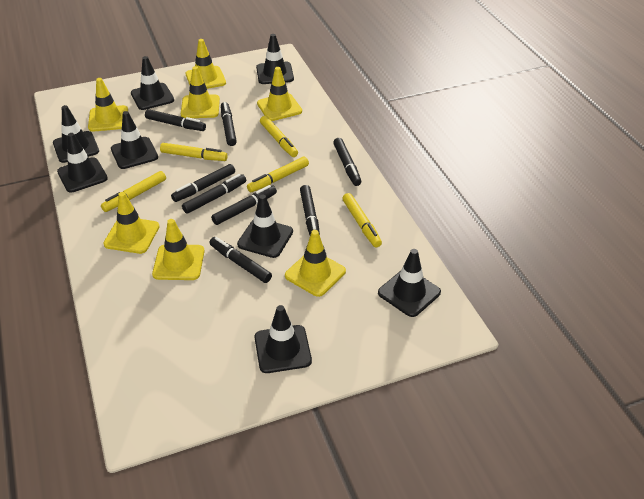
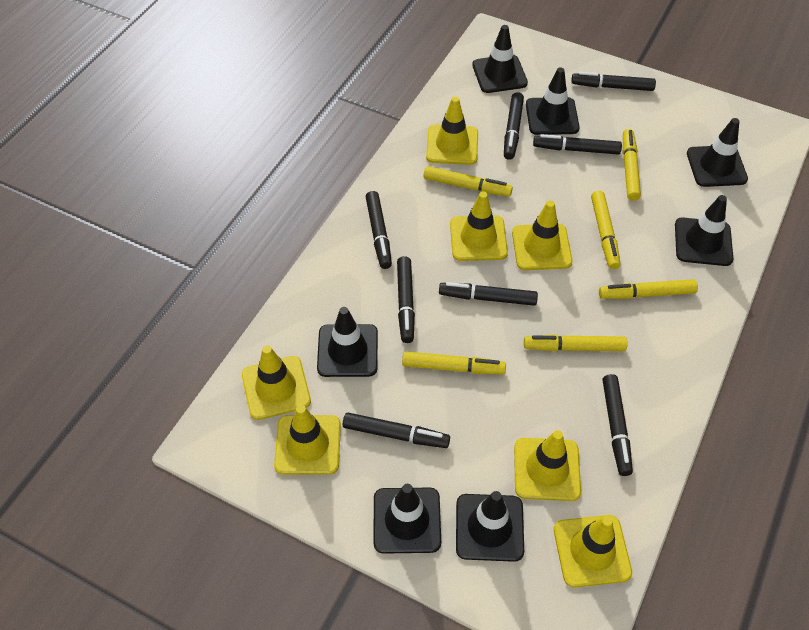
black traffic cone: [53,105,99,163] [57,133,108,192] [111,111,158,169] [131,56,174,110] [237,195,293,258] [255,305,312,373] [256,34,294,84] [378,249,441,317] = 8 -> [317,307,378,377] [374,484,441,554] [456,491,524,562] [472,25,528,93] [526,67,580,135] [675,195,733,266] [687,118,748,187] = 7
yellow marker: [101,171,166,212] [160,143,228,161] [247,157,309,192] [260,116,298,157] [342,193,382,247] = 5 -> [402,351,506,374] [424,166,513,197] [524,335,627,351] [591,190,620,269] [599,279,698,299] [623,129,641,201] = 6

